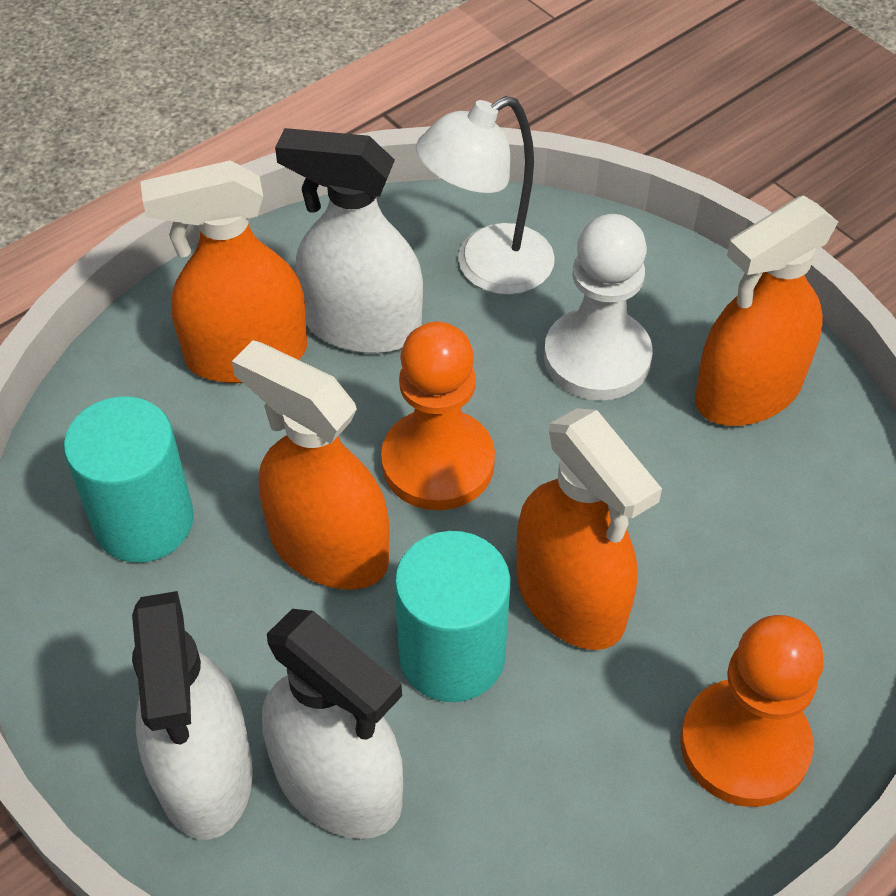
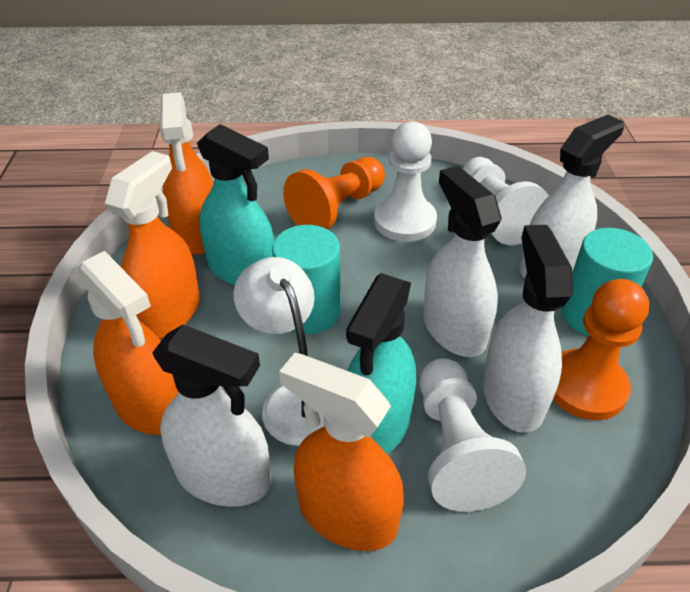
turquoise spray bottle: none = 0 -> [197,124,274,286] [346,273,416,455] = 2
white pawn: [544,214,653,400] = 1 -> [374,121,437,242] [419,358,526,512] [463,157,549,245] = 3
white spray bottle: [132,591,253,840] [262,609,403,839] [275,128,423,354] = 3 -> [152,325,271,507] [423,166,502,357] [483,225,573,433] [520,115,624,278] = 4

